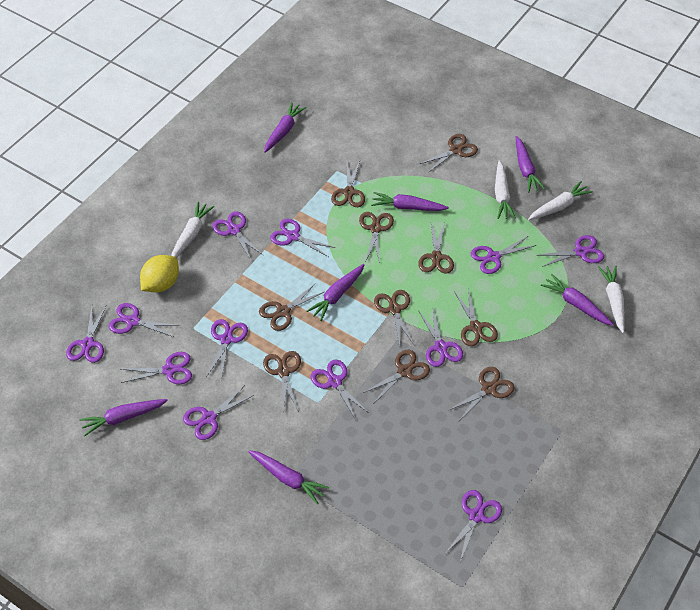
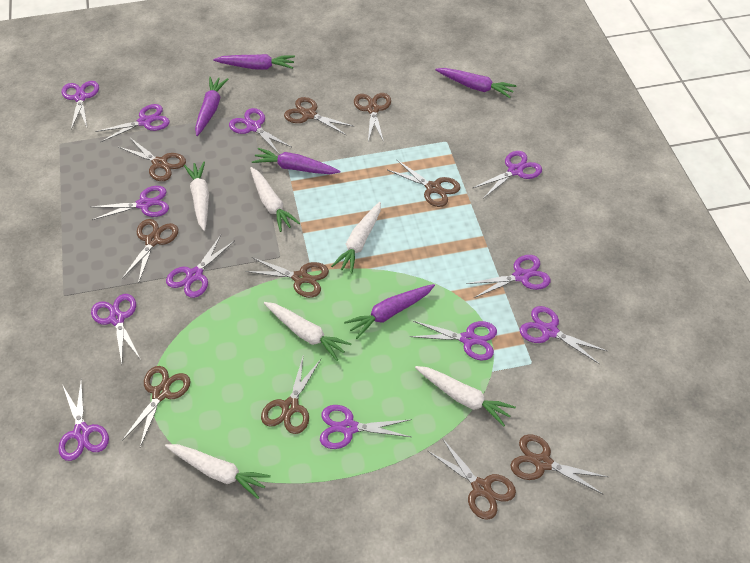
purple carrot: [79,399,168,436] [248,450,329,504] [264,102,306,153] [306,264,365,321] [371,192,449,211] [516,136,545,192] [541,274,614,326] = 7 -> [195,77,228,136] [213,54,295,70] [252,148,340,174] [344,284,435,339] [435,68,517,98] = 5
white carrot: [172,201,214,258] [495,160,516,219] [528,181,593,220] [598,265,625,333] = 4 -> [165,444,271,499] [184,161,209,231] [250,167,300,232] [264,302,351,361] [331,202,381,274] [415,366,516,426] = 6
yellow lemon: [140,255,179,292] = 1 -> none = 0

